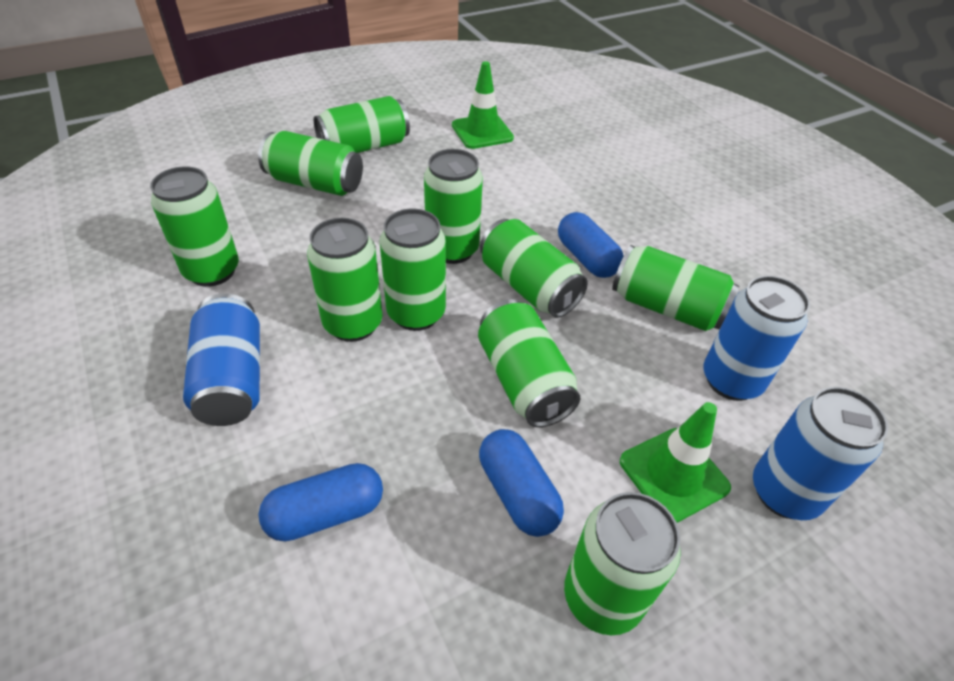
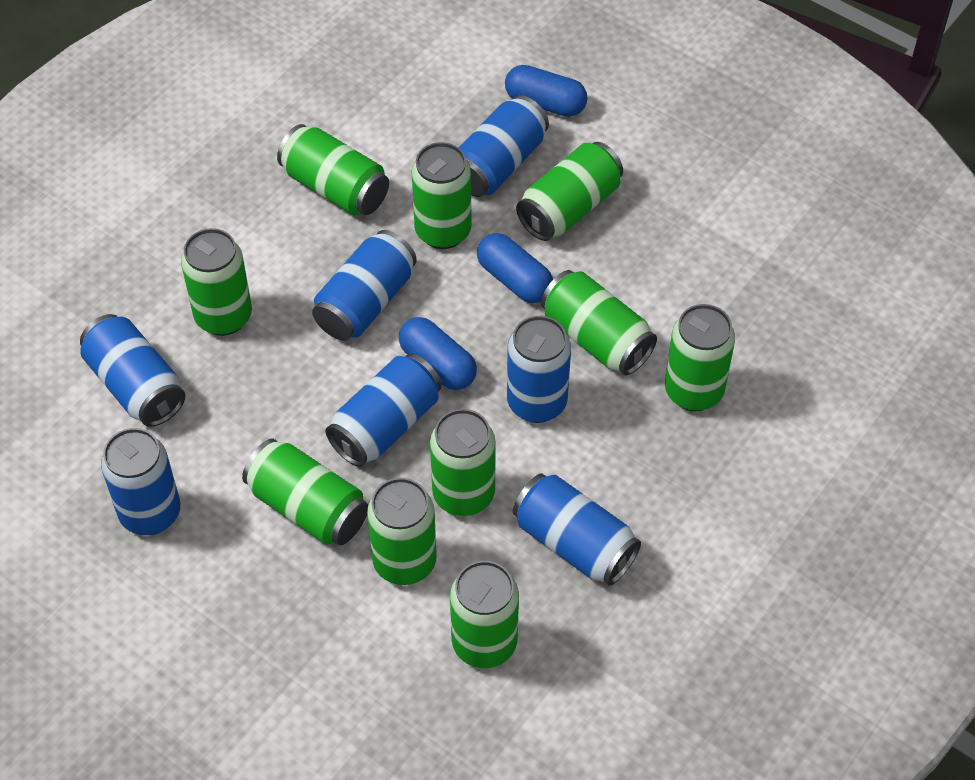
blue can: [183,294,260,426] [703,276,810,401] [753,387,888,520] = 3 -> [80,314,185,427] [101,428,181,535] [312,230,417,341] [325,353,442,467] [459,95,549,197] [507,316,571,423] [513,474,641,586] = 7
green traffic cone: [452,61,514,149] [620,402,731,523] = 2 -> none = 0

